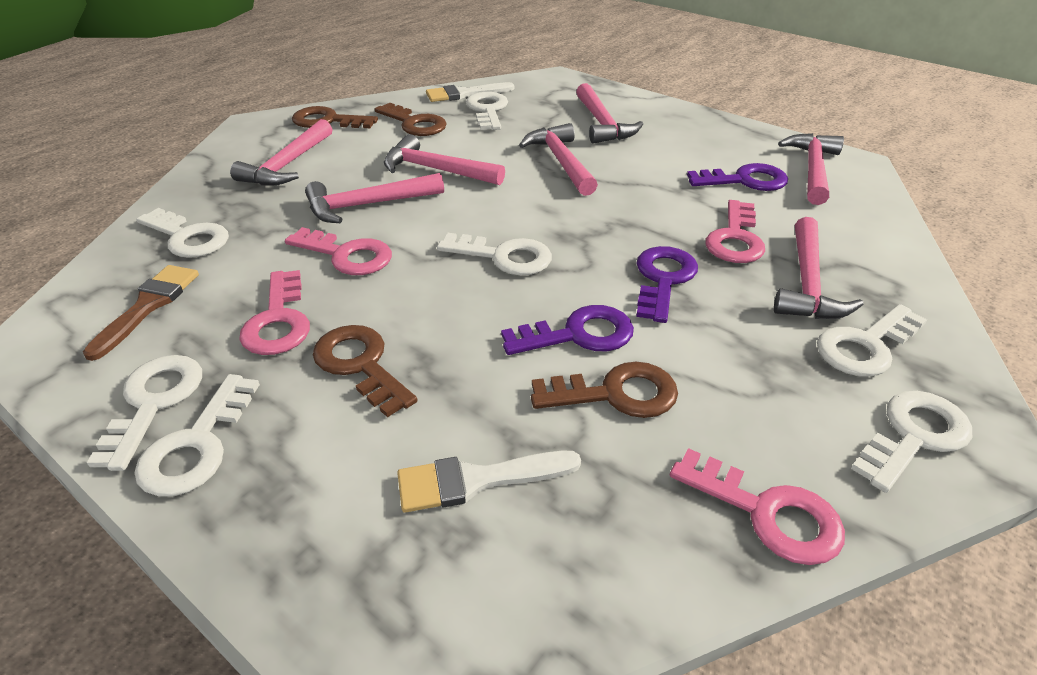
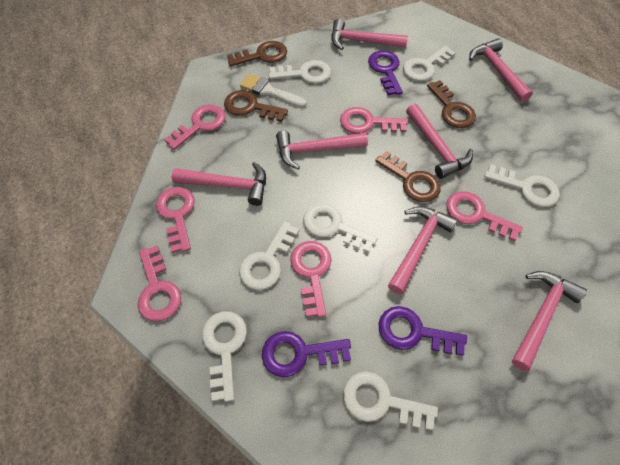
brown brush: [83,265,199,361] = 1 -> none = 0
pink key: [239,270,310,355] [285,227,392,275] [670,448,845,565] [705,200,765,263] = 4 -> [138,246,181,322] [156,187,195,253] [164,104,226,150] [290,241,332,317] [340,107,408,134] [446,191,523,241] = 6
white brush: [397,451,581,513] [426,82,514,102] = 2 -> [240,74,307,107] = 1

